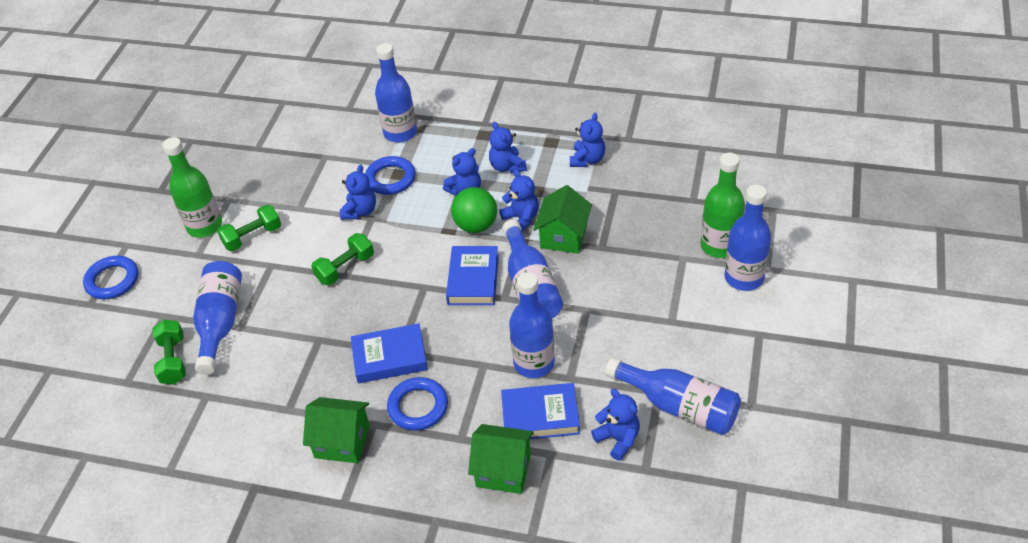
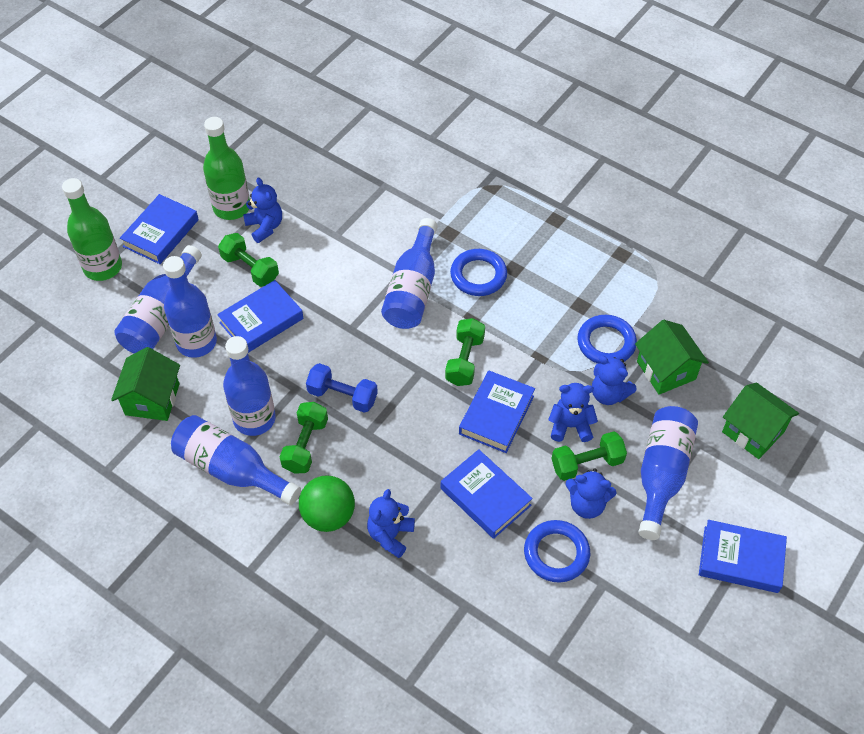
blue book: [351,323,428,383] [446,246,499,305] [501,383,580,439] = 3 -> [120,194,199,264] [217,280,304,353] [441,449,533,539] [459,371,535,453] [699,520,787,593] = 5
blue dumbbell: none = 0 -> [306,363,378,413] = 1
blue teddy bear: [340,164,376,220] [443,148,481,196] [489,122,527,174] [499,170,539,232] [570,113,605,167] [591,389,640,461] = 6 -> [243,177,282,243] [367,489,415,558] [548,383,598,442] [565,469,617,519] [592,356,636,405] = 5
green dumbbell: [153,320,186,384] [217,204,281,251] [311,233,374,285] = 3 -> [218,233,279,287] [280,402,328,474] [445,318,485,386] [552,431,627,481] = 4

